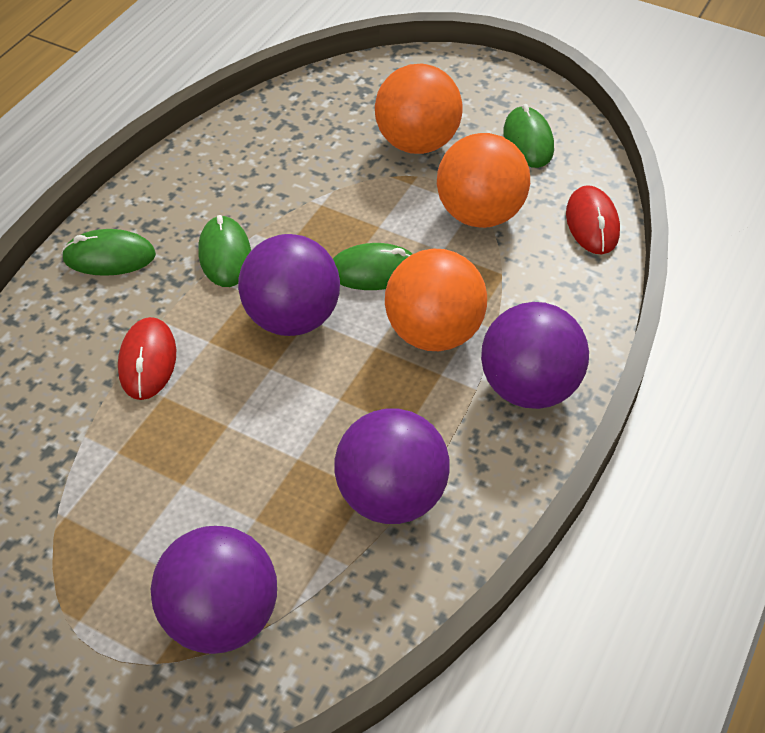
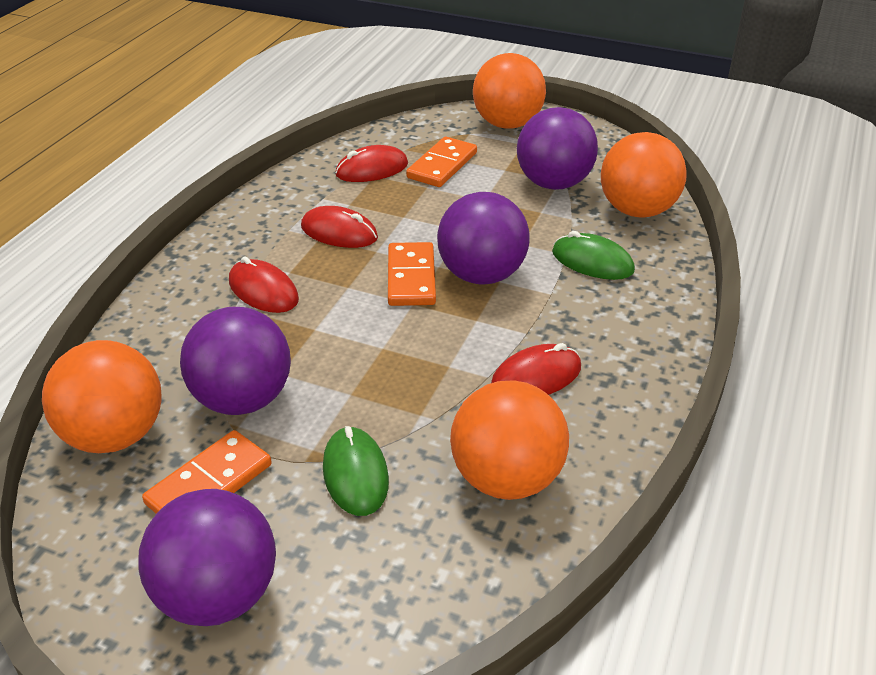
green mouse: [61,229,156,276] [198,215,251,287] [333,243,412,290] [504,104,554,168] = 4 -> [323,426,389,516] [552,231,635,280] = 2
orange ball: [375,64,462,154] [385,249,487,351] [437,133,530,228] = 3 -> [42,340,162,453] [450,381,569,500] [473,53,546,129] [601,132,687,218] = 4
orange domino: none = 0 -> [142,430,272,514] [388,242,436,306] [406,137,477,187] = 3
red mouse: [118,317,176,400] [566,185,620,254] = 2 -> [229,256,299,313] [301,206,378,248] [335,145,408,182] [491,343,581,395] = 4

